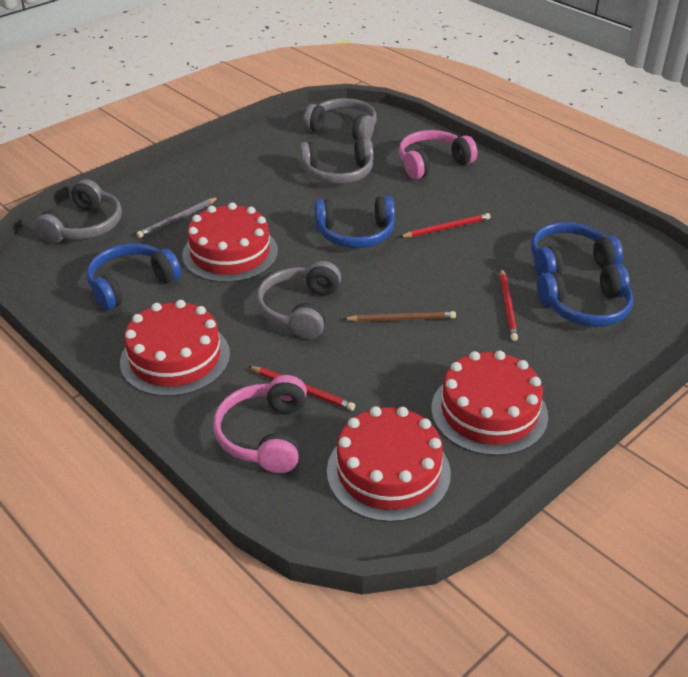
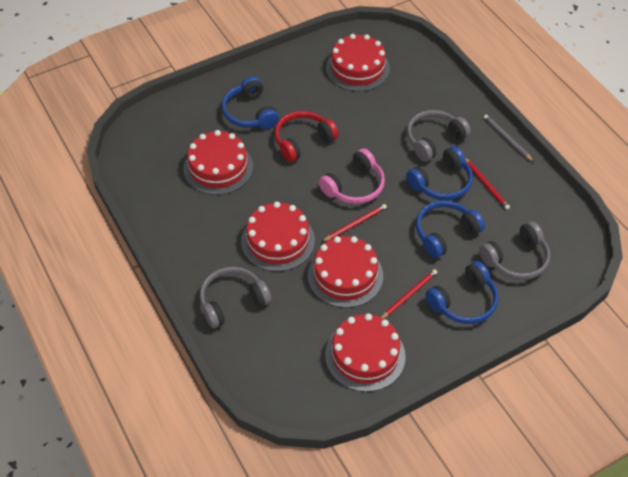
brown pencil: [343,311,456,322] = 1 -> none = 0
grey headphones: [35,179,122,243] [256,261,341,339] [299,138,373,184] [303,98,377,140] = 4 -> [200,267,271,328] [407,110,471,162] [479,221,550,280] = 3
pink headphones: [213,375,307,473] [399,130,477,179] = 2 -> [319,148,385,204] = 1
red cake: [120,300,230,397] [182,202,278,283] [327,406,451,522] [431,351,548,456] = 4 -> [184,130,253,195] [241,202,315,272] [308,236,383,308] [325,313,406,392] [326,34,390,91] = 5
red headphones: none = 0 -> [275,111,338,162] = 1

